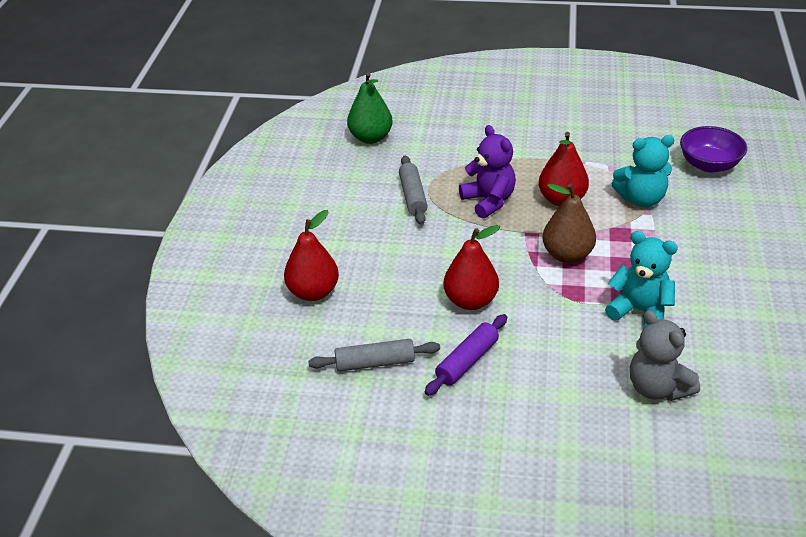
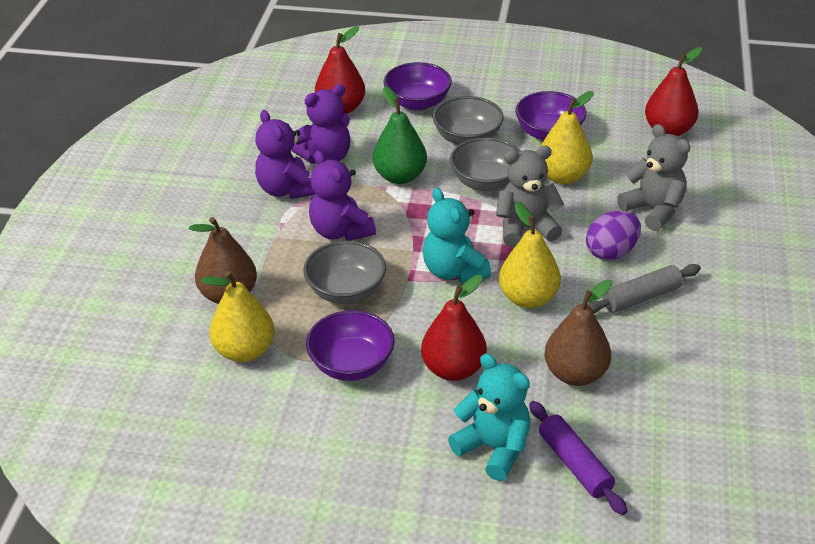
brown pear: [542,184,596,263] = 1 -> [189,217,257,304] [545,280,612,386] = 2
grey bowl: none = 0 -> [303,241,386,304] [433,96,504,145] [450,137,520,191] = 3
grey rolling pin: [308,339,440,372] [399,156,428,225] = 2 -> [587,264,701,314] = 1
grey teddy bear: [630,310,700,401] = 1 -> [496,146,564,247] [617,124,690,231] = 2
purple bowl: [680,126,747,173] = 1 -> [306,310,395,381] [384,62,452,111] [515,91,586,141] = 3
purple egg: none = 0 -> [586,211,641,260] = 1
purple teddy bear: [459,125,516,219] = 1 -> [255,110,315,199] [292,84,350,164] [309,151,376,241] = 3
yellow pear: none = 0 -> [201,271,274,362] [499,201,561,308] [540,91,594,184] = 3

